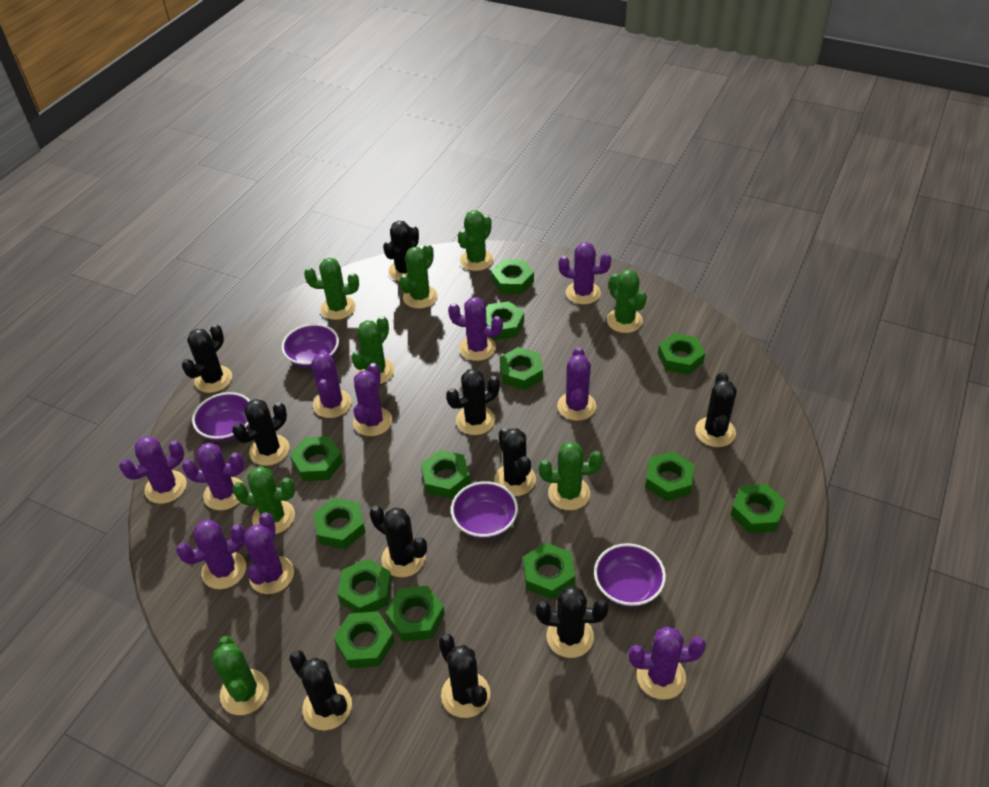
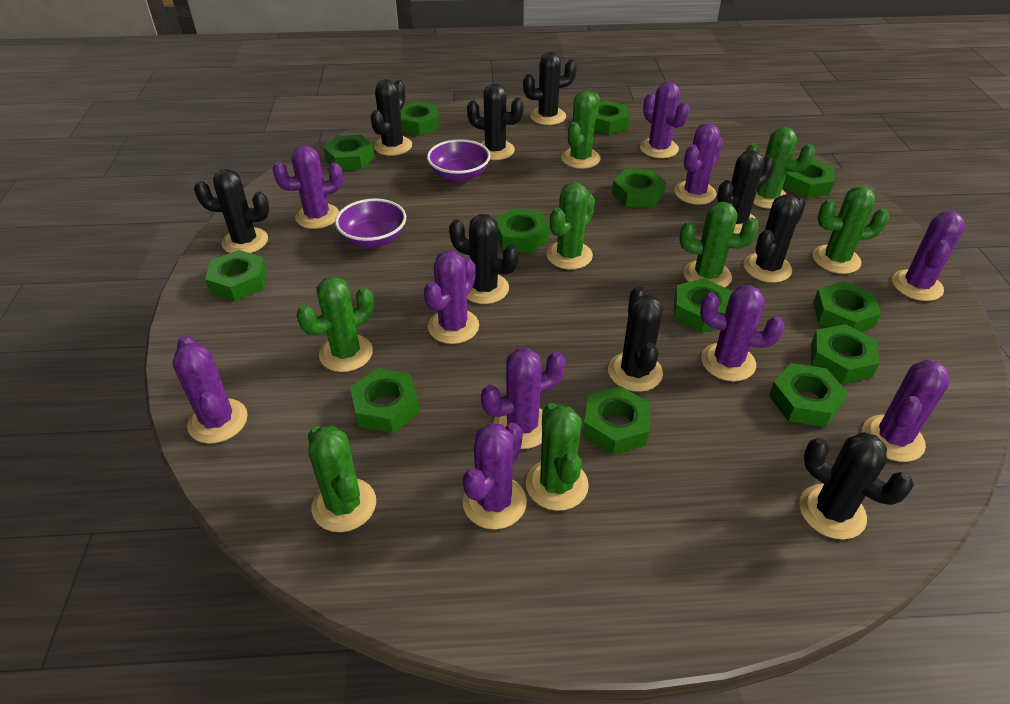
black cactus: [182,324,232,393] [232,399,290,466] [289,650,352,730] [370,506,427,577] [383,221,419,281] [439,634,490,718] [446,369,500,435] [495,427,536,496] [536,586,608,658] [695,372,737,447] = 10 -> [194,169,269,253] [371,79,412,156] [449,214,519,304] [467,83,524,160] [523,52,577,125] [608,286,663,392] [717,150,775,234] [743,194,806,283] [799,432,914,540] = 9
purple bowl: [192,392,250,442] [282,324,339,368] [451,481,518,539] [594,543,666,607] = 4 -> [335,199,406,248] [427,139,490,182] = 2

